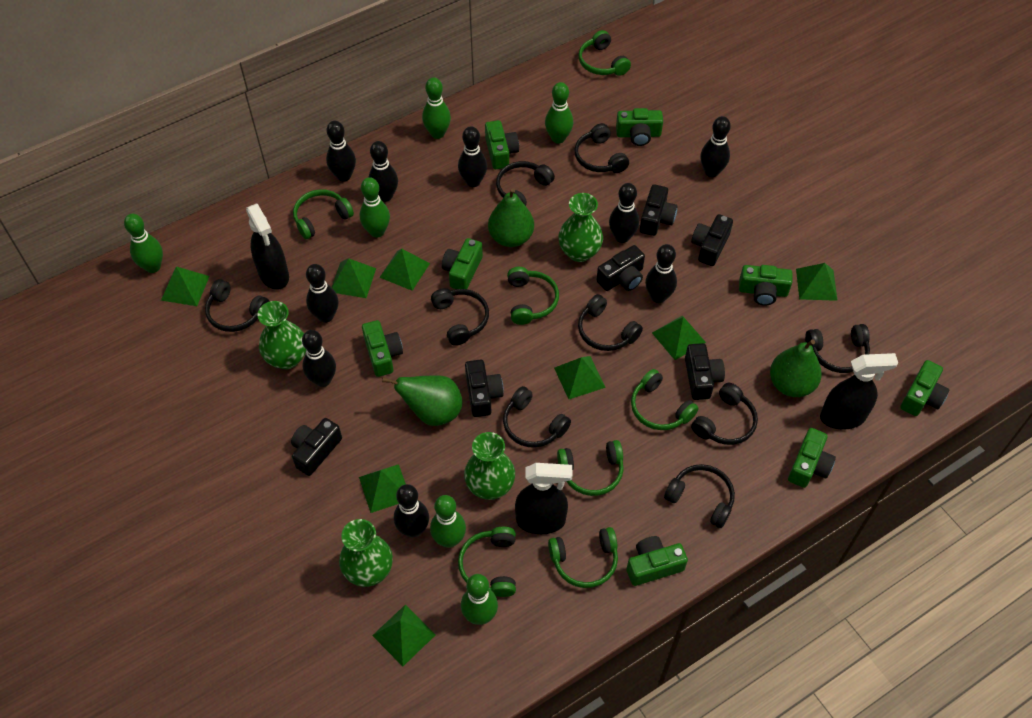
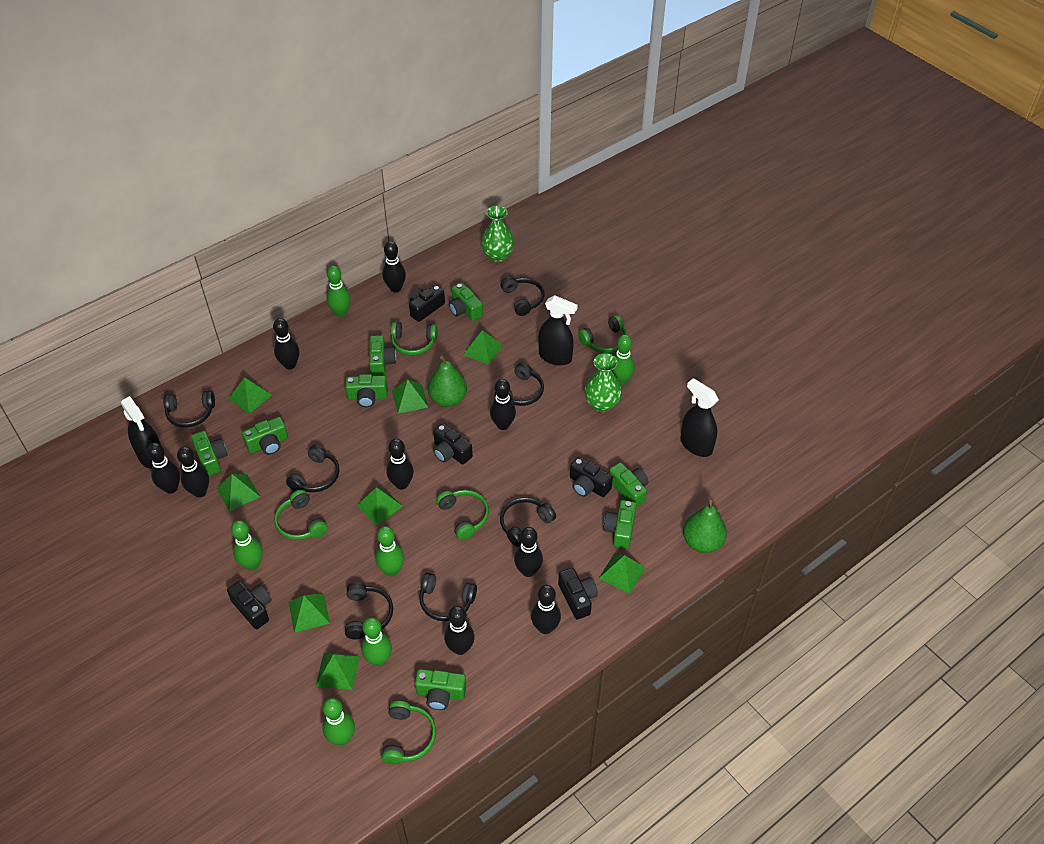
black camera: [291,418,342,476] [465,360,504,417] [597,245,645,291] [640,184,677,236] [685,343,725,400] [691,214,733,266] = 6 -> [227,581,272,629] [409,285,445,322] [433,423,473,465] [558,568,598,620] [570,457,613,497] = 5
black headphones: [205,279,270,332] [431,288,489,346] [496,161,555,206] [503,386,571,448] [575,123,629,173] [578,294,643,351] [664,464,735,528] [691,383,758,445] [805,324,870,373] = 9 -> [163,391,215,428] [286,445,339,492] [345,583,393,639] [419,573,477,621] [495,363,544,406] [500,497,556,547] [501,276,544,316] = 7
green headphones: [293,189,354,239] [458,527,516,597] [507,267,559,325] [548,527,618,588] [557,440,624,496] [578,30,631,76] [631,369,699,430] = 7 -> [274,490,328,540] [381,701,436,764] [391,322,438,356] [436,490,489,540] [578,315,627,353] = 5
green pear: [382,375,462,426] [488,188,534,247] [770,339,822,397] = 3 -> [428,356,467,407] [683,498,727,553] = 2
green vase: [257,301,306,369] [339,519,393,587] [464,432,515,500] [558,193,603,262] = 4 -> [481,206,514,262] [584,353,622,412] = 2

